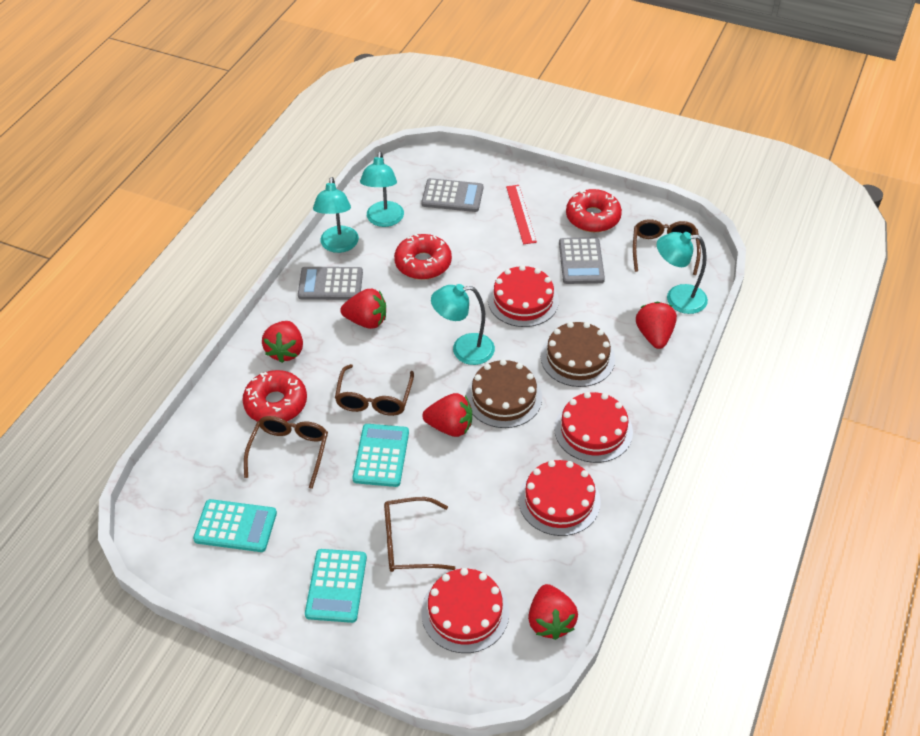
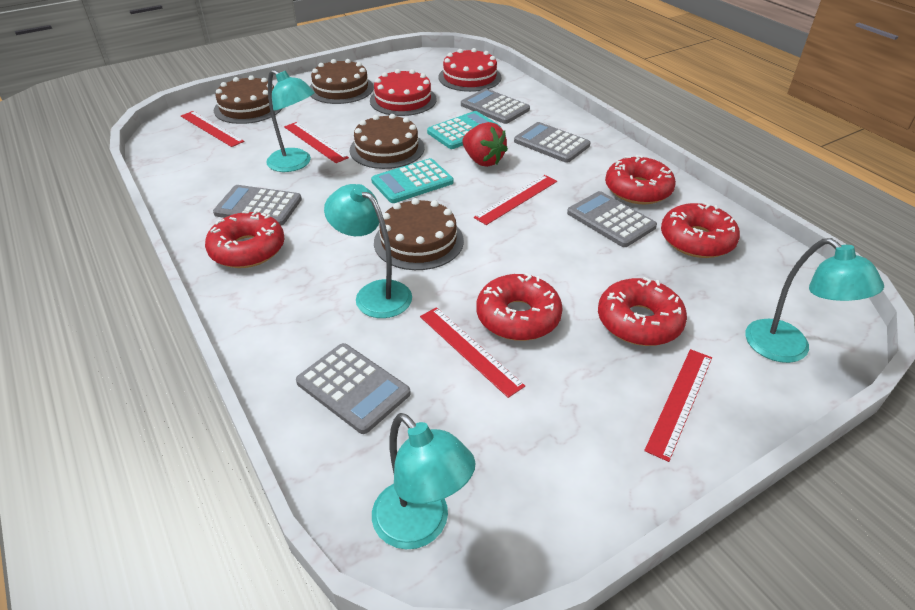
brown cake: [466,359,542,428] [541,322,615,387] = 2 -> [214,75,282,124] [309,59,374,104] [350,114,425,169] [374,198,464,270] = 4
brown glasses: [244,416,328,489] [335,364,414,416] [384,497,455,572] [633,219,701,275] = 4 -> none = 0
grey calculator: [298,267,363,300] [421,178,483,212] [559,237,605,284] = 3 -> [213,185,302,226] [296,343,411,434] [461,88,530,124] [514,122,591,163] [567,191,657,247] = 5
red cake: [421,568,509,653] [488,265,559,327] [518,460,601,536] [554,392,633,463] = 4 -> [370,69,437,116] [438,48,501,92] = 2
red donut: [242,370,307,422] [394,234,452,280] [566,189,622,232] = 3 -> [205,211,285,268] [477,273,563,341] [598,277,687,346] [605,155,676,204] [661,202,740,258] = 5
red ruler: [506,185,537,244] = 1 -> [181,111,244,147] [284,122,349,163] [420,307,525,398] [474,175,557,225] [644,349,712,462] = 5
red strawberry: [262,321,303,363] [340,289,386,329] [422,393,472,437] [528,584,578,640] [636,302,677,349] = 5 -> [462,122,508,167] = 1
turquoise calculator: [193,499,277,552] [305,549,367,623] [353,424,409,487] = 3 -> [371,158,454,203] [427,111,501,149] = 2

